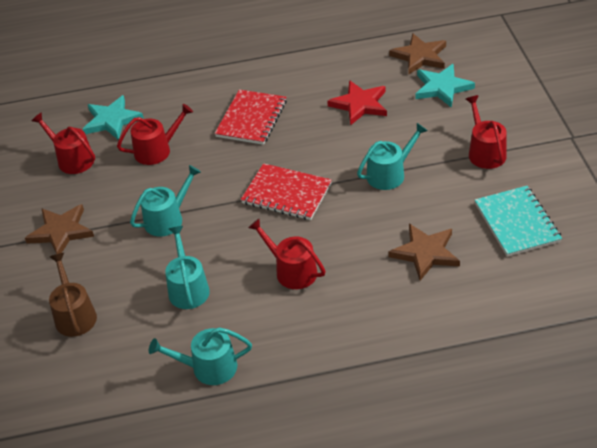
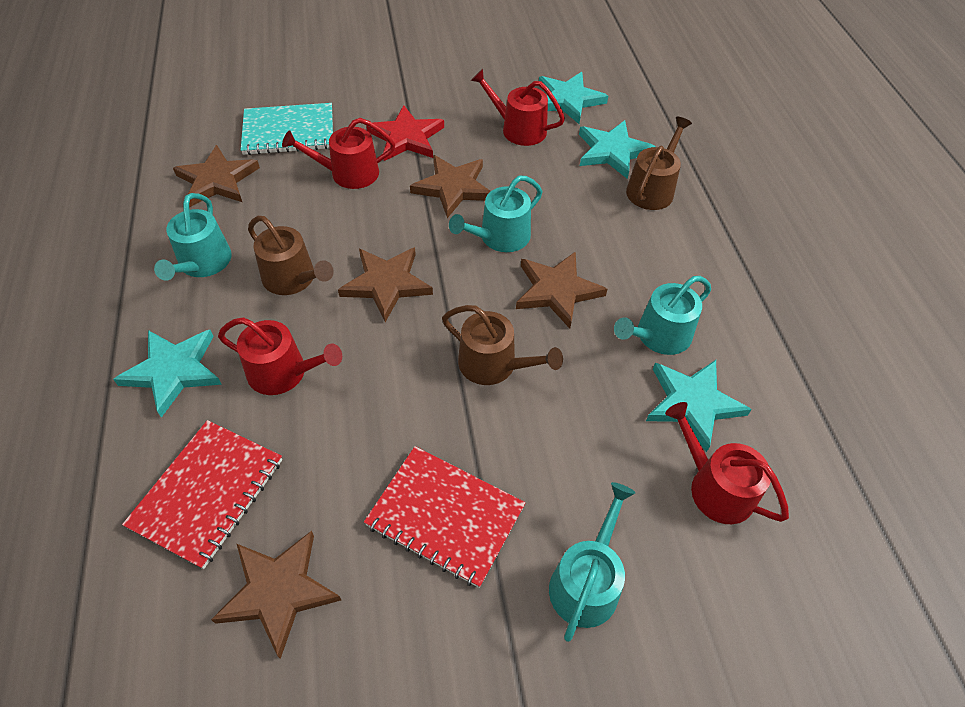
brown star: [25,204,94,254] [388,224,460,281] [389,33,446,75] = 3 -> [173,145,260,207] [211,531,341,659] [338,247,433,322] [410,155,491,218] [516,251,607,328] = 5
brown watering can: [49,253,97,337] = 1 -> [248,216,334,295] [442,305,563,385] [626,117,692,210] = 3
turquoise star: [83,95,144,140] [415,64,475,108] = 2 -> [113,330,222,418] [539,72,608,124] [579,120,656,179] [646,360,752,452] = 4

